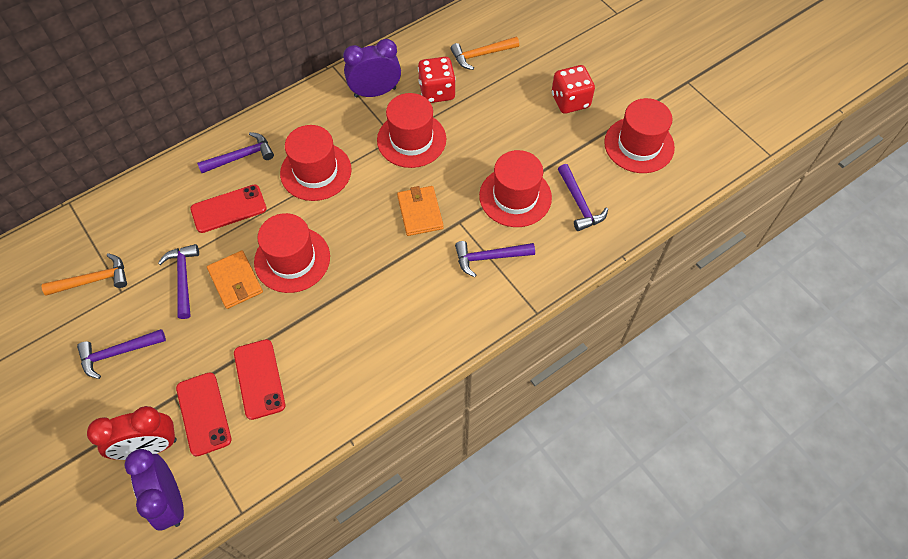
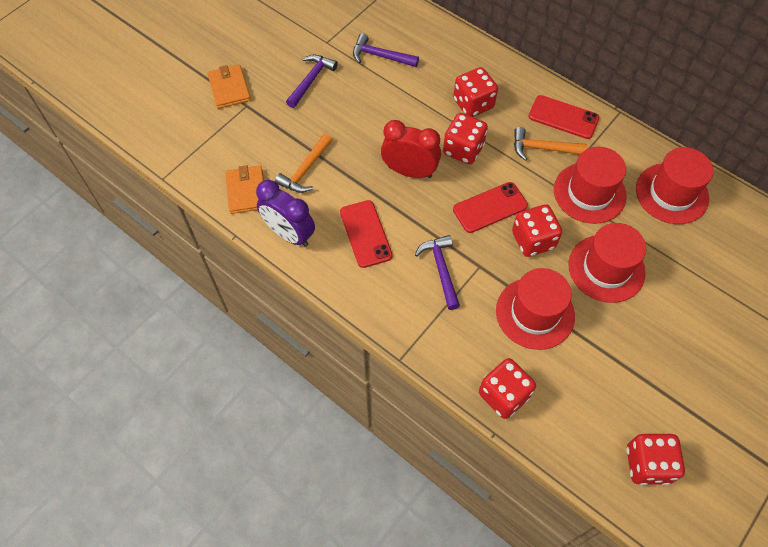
purple clock: [124,449,184,531] [343,39,401,98] = 2 -> [256,180,315,247] = 1
purple hammer: [77,329,166,379] [158,244,199,319] [197,132,274,173] [455,241,535,277] [558,164,608,231] = 5 -> [286,55,338,108] [353,33,419,67] [415,235,460,310] = 3
red dice: [418,57,456,103] [552,65,595,114] = 2 -> [443,113,488,164] [453,67,498,117] [479,358,536,419] [512,205,562,257] [627,433,685,485] = 5
red hat: [254,213,330,293] [280,125,351,201] [377,93,446,168] [479,150,552,227] [604,98,675,173] = 5 -> [496,268,575,350] [554,147,627,224] [568,223,646,303] [636,147,713,224] = 4

